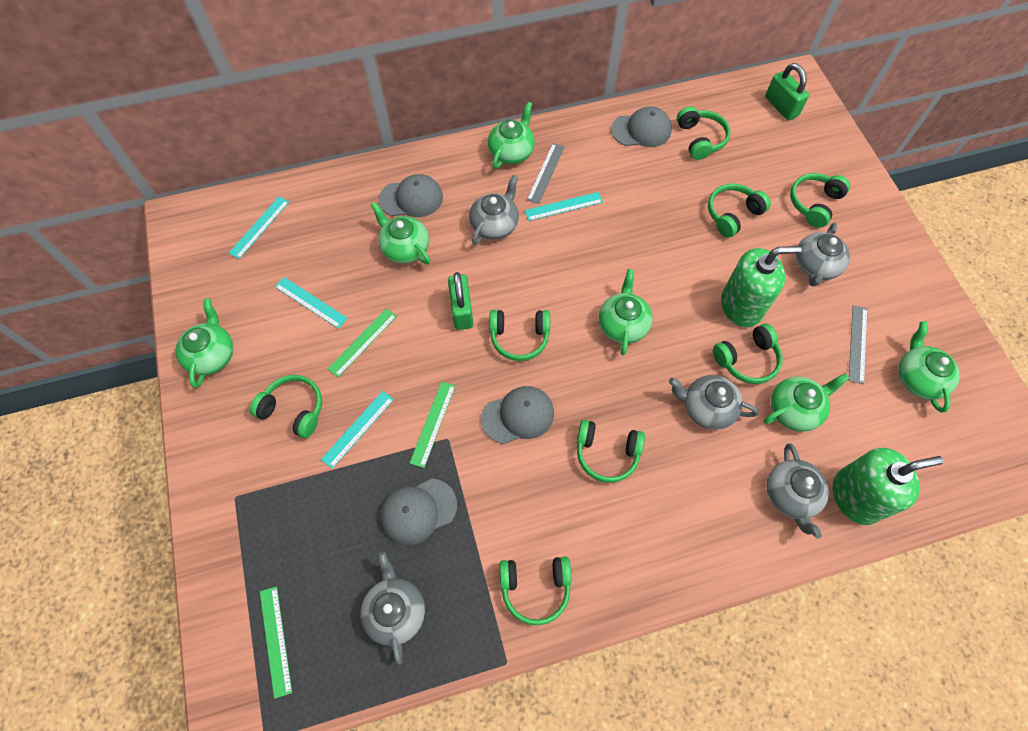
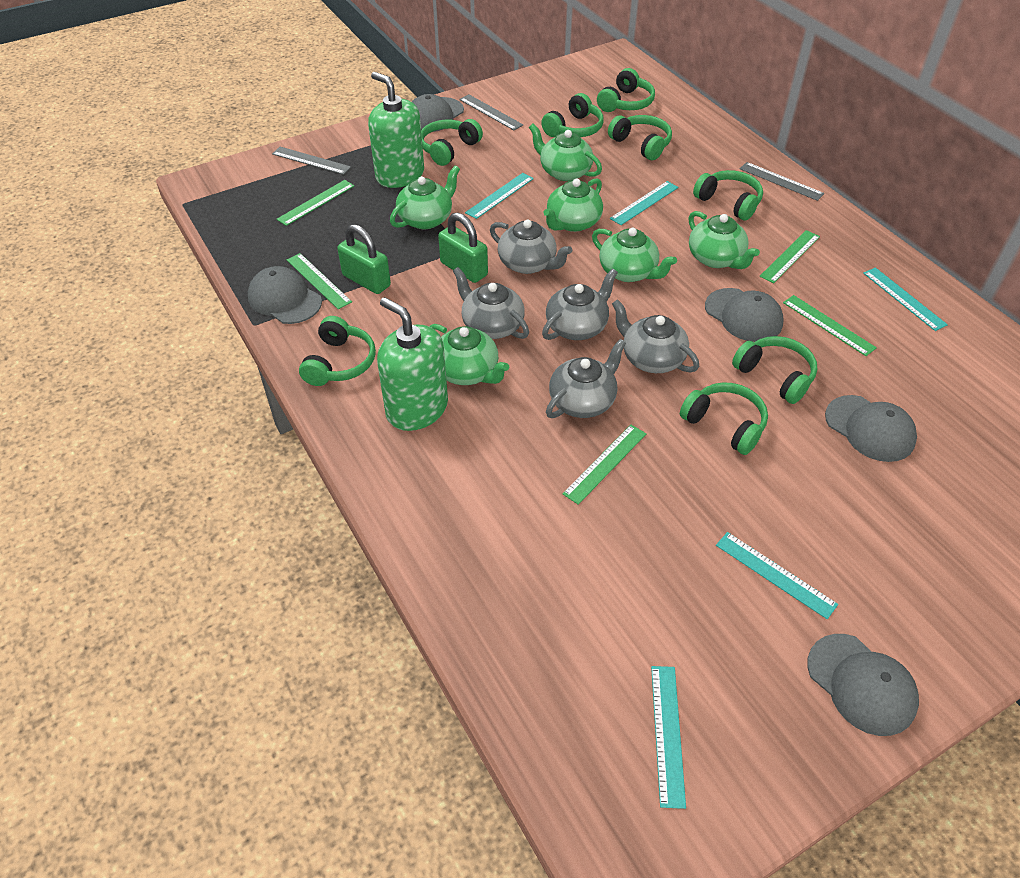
green ruler: [260,586,292,699] [328,308,397,377] [410,382,455,468] = 3 -> [277,180,354,226] [287,253,352,309] [563,425,646,505] [759,230,820,283] [783,295,877,356] = 5
grey cap: [379,174,443,217] [380,479,457,545] [481,386,554,444] [611,106,672,147] = 4 -> [248,266,322,324] [412,94,464,132] [705,288,783,342] [807,634,919,736] [825,395,917,462] = 5
grey ruler: [527,143,565,204] [849,306,867,384] = 2 -> [272,147,351,175] [459,95,523,130] [740,162,824,201] = 3
turquoise ruler: [229,197,289,259] [275,277,348,329] [321,391,394,469] [524,192,603,221] = 4 -> [465,173,534,219] [610,181,678,225] [651,666,686,809] [716,532,838,619] [863,267,948,331] = 5

